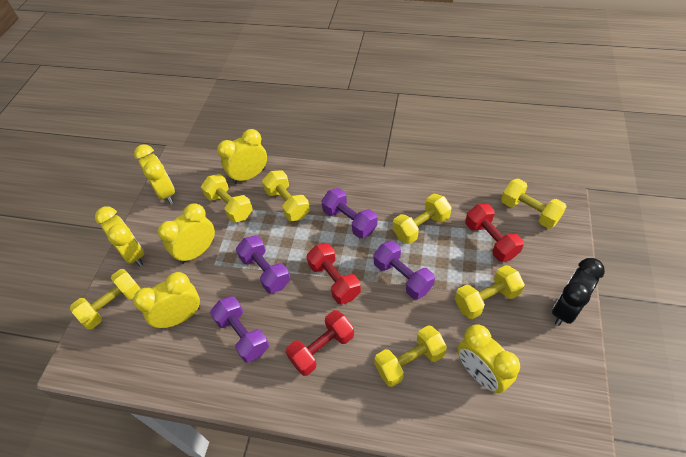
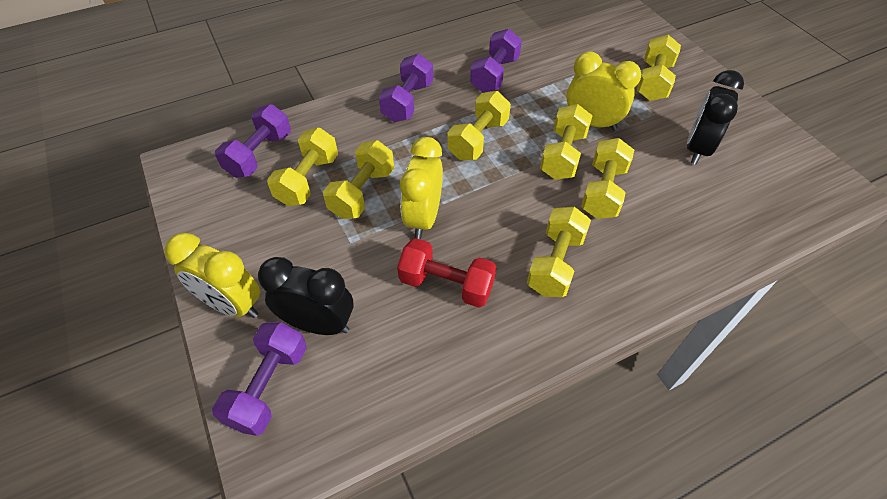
black clock: [552,258,605,326] = 1 -> [258,257,354,335] [687,70,744,165] = 2
red dumbbell: [286,310,354,376] [307,243,361,304] [465,204,524,262] = 3 -> [397,238,497,308] = 1
yellow clock: [95,206,144,267] [133,272,200,329] [134,144,175,204] [158,203,215,264] [217,129,267,184] [458,324,520,393] = 6 -> [164,233,260,318] [400,137,443,239] [566,51,641,130] = 3

